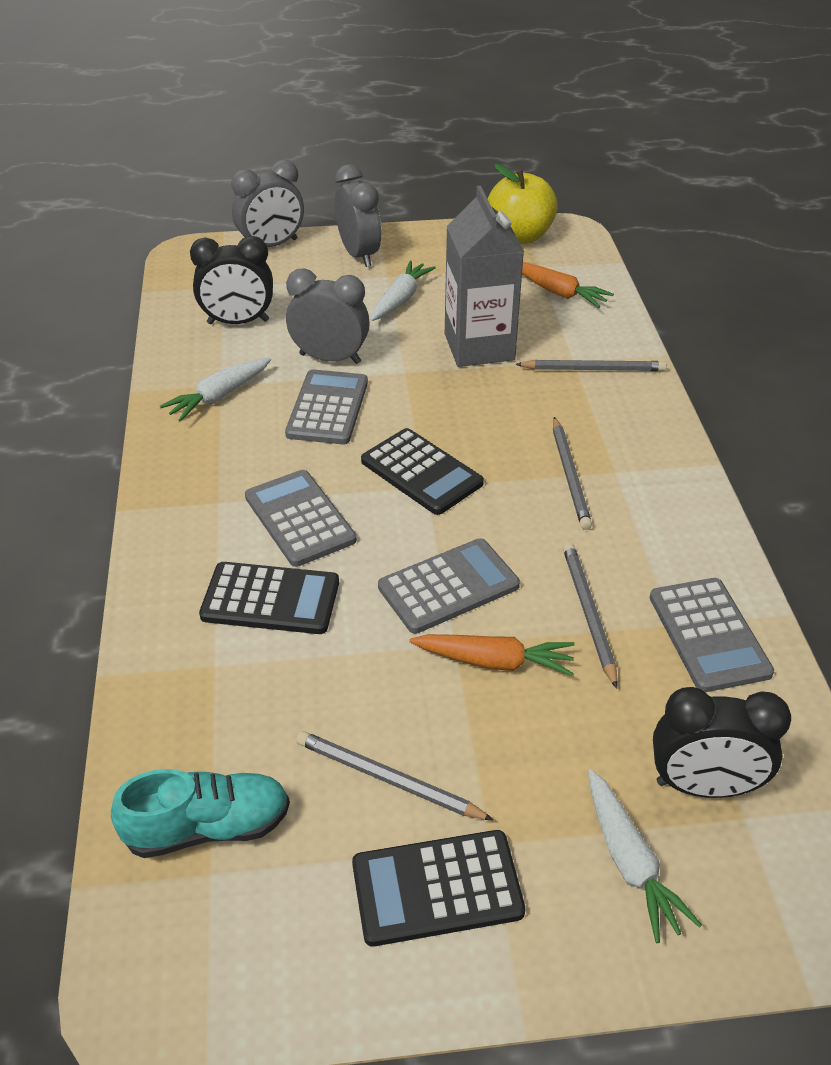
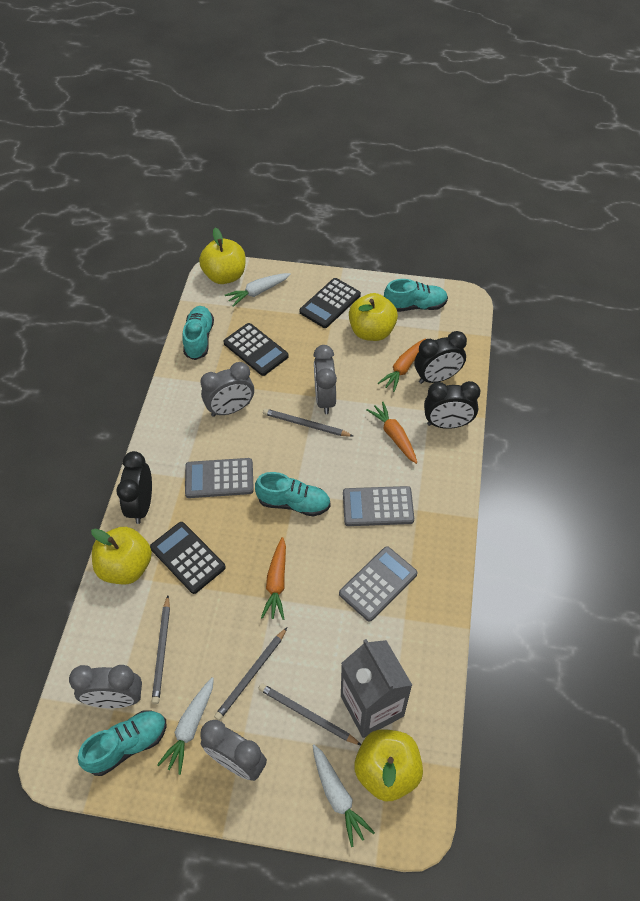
black clock: [190,236,273,324] [653,687,791,798] = 2 -> [116,451,152,524] [415,331,467,384] [424,381,480,429] = 3
grey calculator: [245,470,356,567] [285,369,368,444] [378,538,520,634] [650,578,774,692] = 4 -> [185,458,254,498] [339,546,417,622] [343,486,414,526] = 3
grey clock: [231,160,304,247] [286,269,370,364] [335,164,381,267] = 3 -> [69,665,142,708] [200,720,267,781] [201,362,254,417] [313,345,337,414] = 4
orange carrot: [409,634,575,676] [522,262,614,308] = 2 -> [261,537,286,620] [366,401,417,464] [378,339,425,392] = 3
turquoise shoe: [111,769,290,858] = 1 -> [78,710,167,776] [182,306,214,360] [255,472,331,516] [384,279,448,312] = 4
yellow apple: [488,164,558,244] = 1 -> [91,527,152,584] [199,228,246,284] [349,293,398,341] [355,729,423,802] = 4

